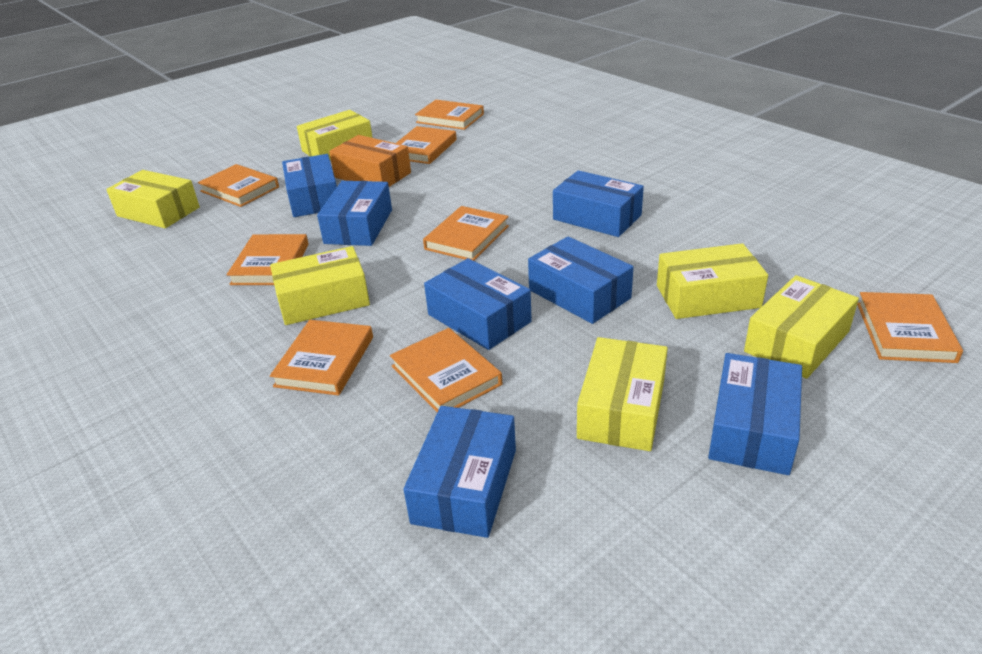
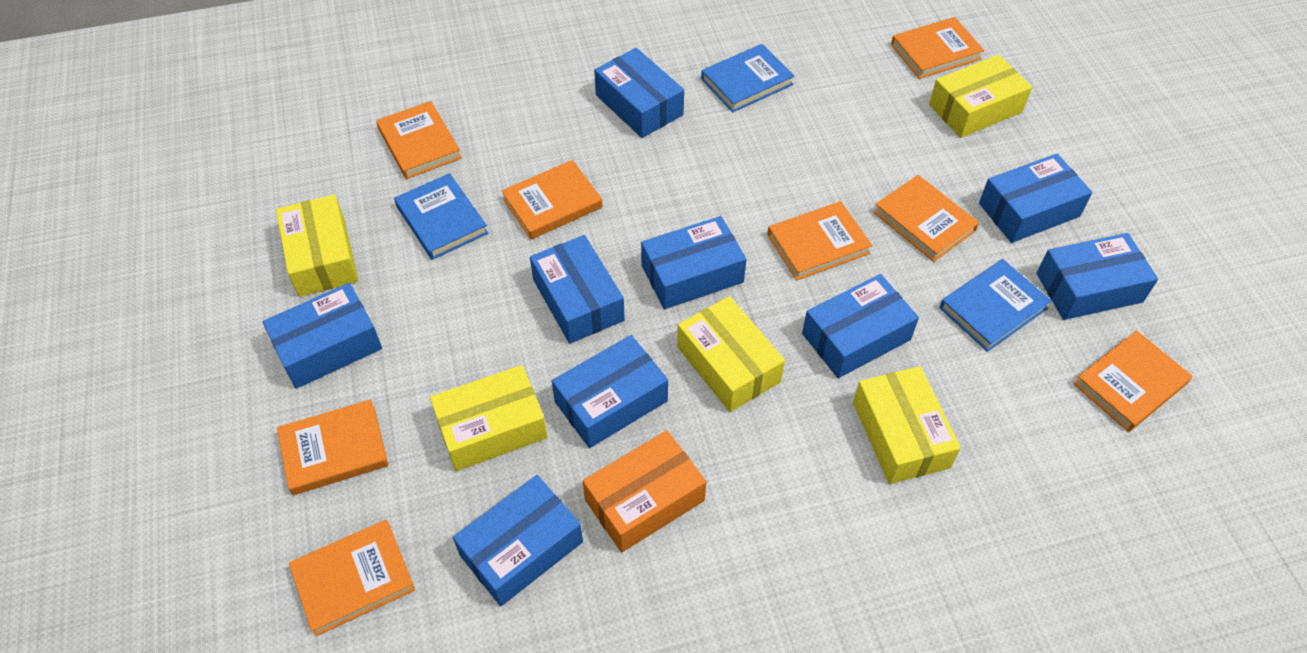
blue book: none = 0 -> [394,173,488,260] [701,44,795,113] [939,259,1052,352] = 3
blue box: [282,154,337,217] [317,181,392,246] [404,406,516,538] [424,258,532,350] [528,236,634,324] [553,170,644,237] [708,353,802,475] = 7 -> [262,283,382,389] [453,475,583,606] [530,235,625,344] [552,335,668,448] [594,48,684,138] [641,216,747,309] [802,274,919,378] [979,154,1092,243] [1036,233,1158,320] = 9
yellow box: [106,170,200,228] [270,246,370,325] [297,110,373,160] [577,337,668,451] [657,243,768,319] [744,275,859,379] = 6 -> [276,195,358,297] [430,365,548,471] [677,296,785,412] [853,366,961,484] [929,55,1032,138] = 5

